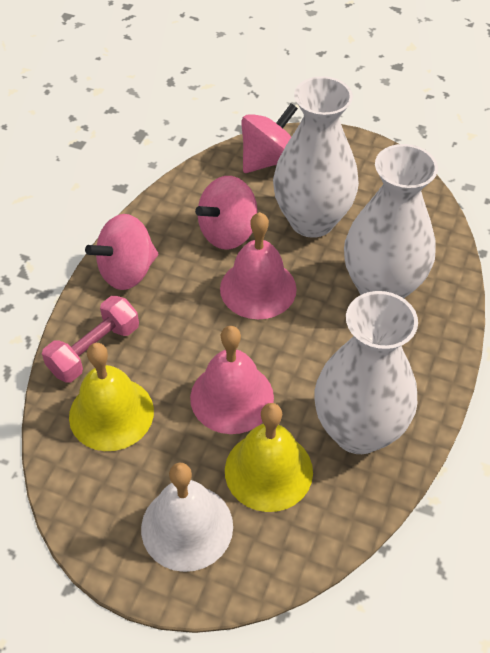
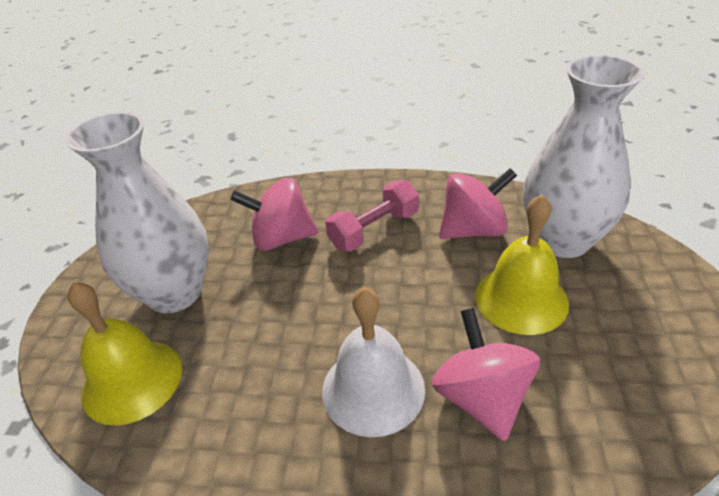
pink bell: [190,326,274,434] [220,212,297,319] = 2 -> none = 0
white vase: [273,76,359,238] [315,291,418,454] [344,144,438,298] = 3 -> [65,112,209,313] [523,55,645,258] = 2

